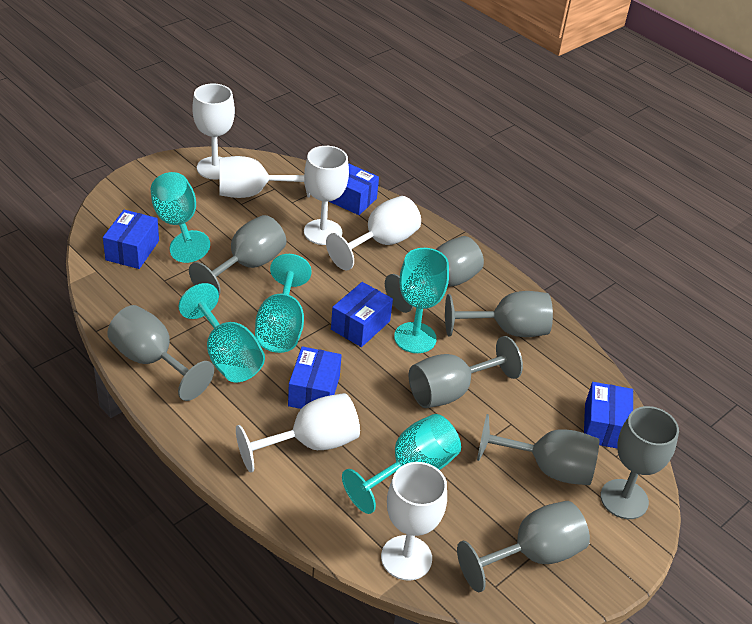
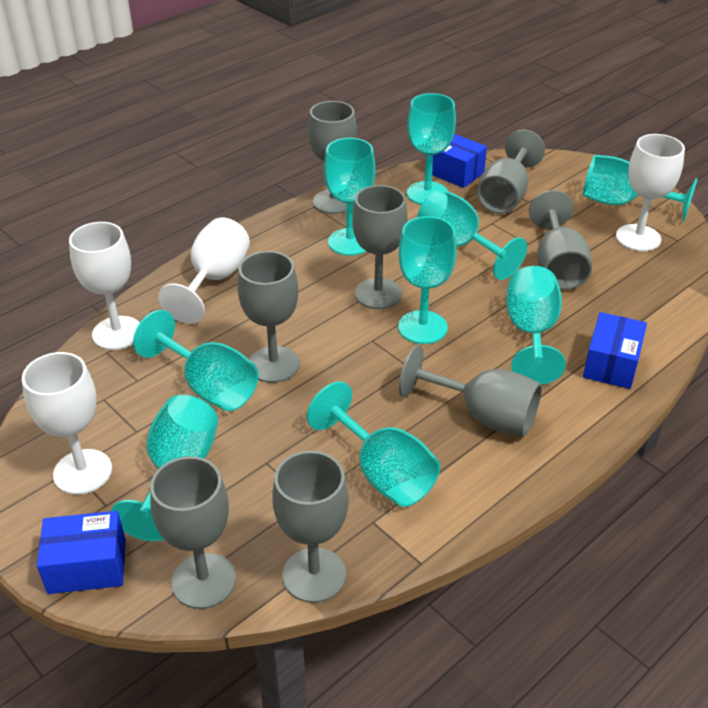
blue box: [103,210,159,269] [288,346,342,409] [328,163,379,215] [331,282,393,347] [584,382,633,449] = 5 -> [37,511,126,594] [432,134,487,188] [583,312,647,389] = 3
turquoise goblet: [151,172,210,263] [179,283,265,382] [255,254,312,353] [342,414,461,514] [394,248,449,353] = 5 -> [111,395,218,541] [133,310,259,411] [307,381,440,507] [324,138,376,256] [398,216,457,344] [407,93,456,205] [418,189,527,280] [506,266,566,384] [583,155,698,221] = 9
white goblet: [192,83,235,180] [219,156,310,198] [236,393,360,473] [304,146,349,245] [326,196,421,270] [381,462,447,581] = 6 -> [22,352,112,495] [69,222,140,350] [158,218,250,324] [616,134,685,251] = 4

